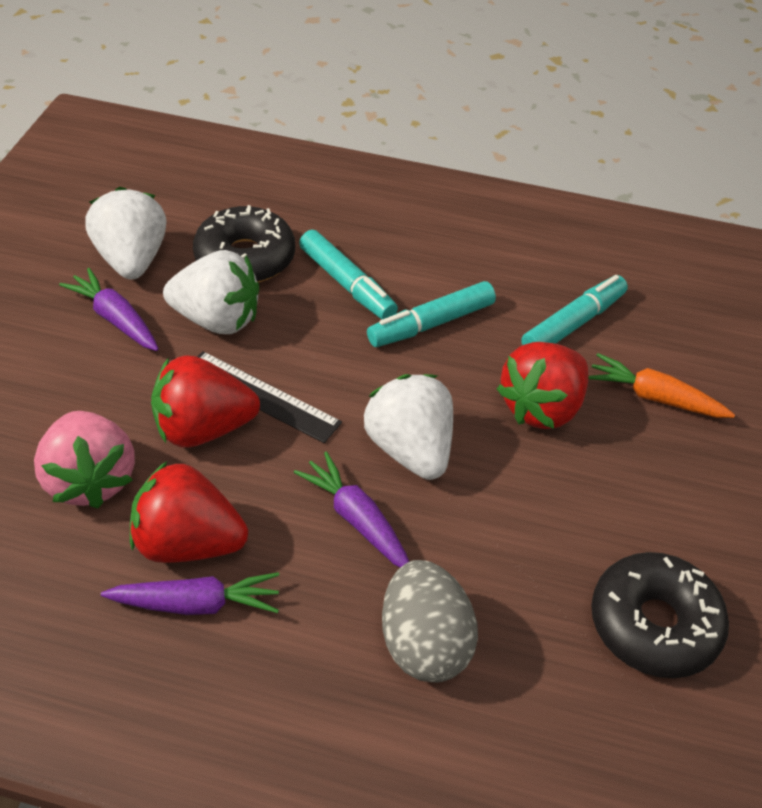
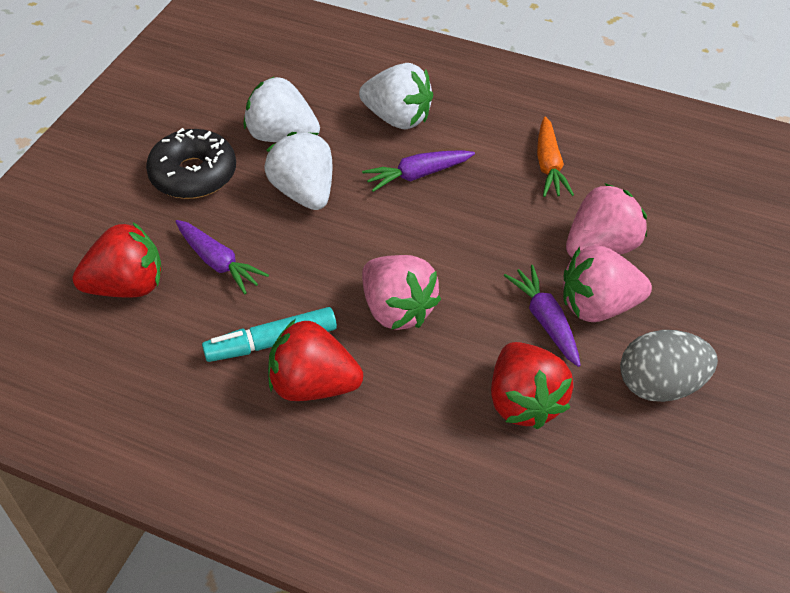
black donut: [193,205,295,283] [591,552,729,678] = 2 -> [146,128,236,199] = 1
black ruler: [197,351,342,443] = 1 -> none = 0
pink strawberry: [34,411,135,508] = 1 -> [362,255,441,330] [563,245,652,322] [566,183,647,257] = 3
turquoise marker: [299,230,398,319] [367,281,496,347] [521,275,628,345] = 3 -> [202,307,337,362] = 1

